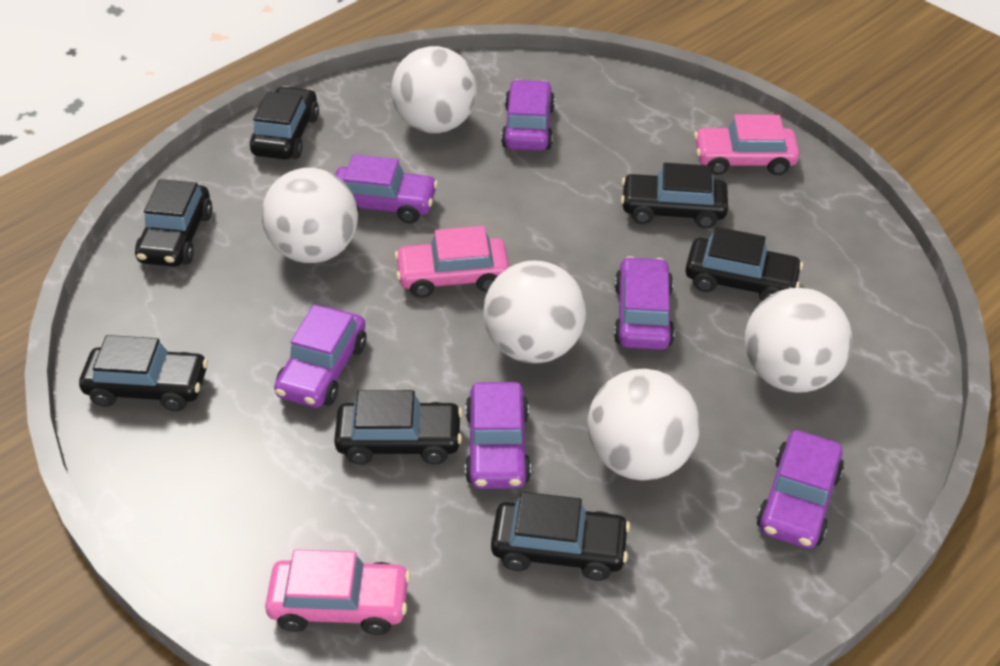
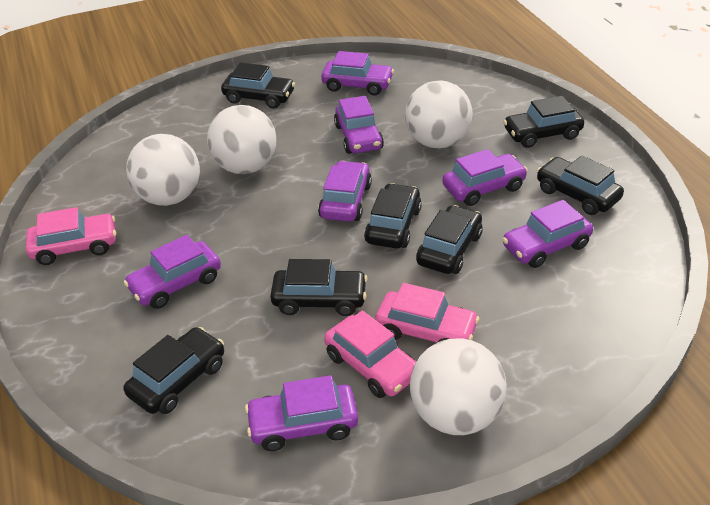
purple car: [274,305,367,408] [335,154,438,223] [465,382,531,489] [501,79,555,151] [614,256,675,350] [756,430,844,549] = 6 -> [124,235,221,309] [245,375,358,451] [318,161,372,222] [321,51,394,96] [334,96,384,154] [442,149,528,206] [502,200,593,268] = 7
white ball: [262,168,358,263] [391,46,477,133] [483,260,586,363] [588,369,700,480] [745,288,853,393] = 5 -> [126,134,200,206] [207,105,277,174] [405,80,473,148] [410,338,507,435] = 4

